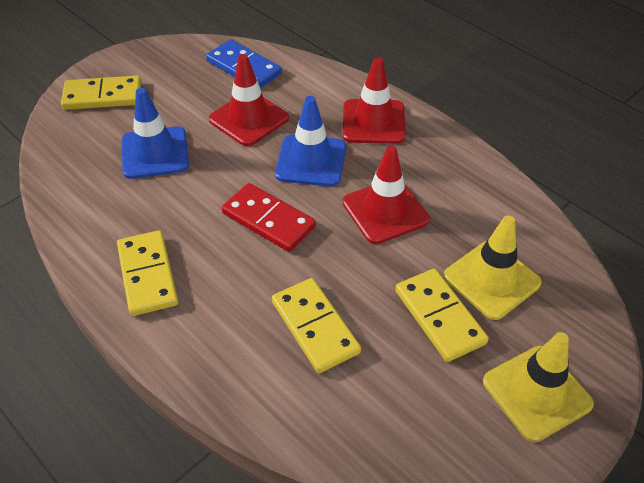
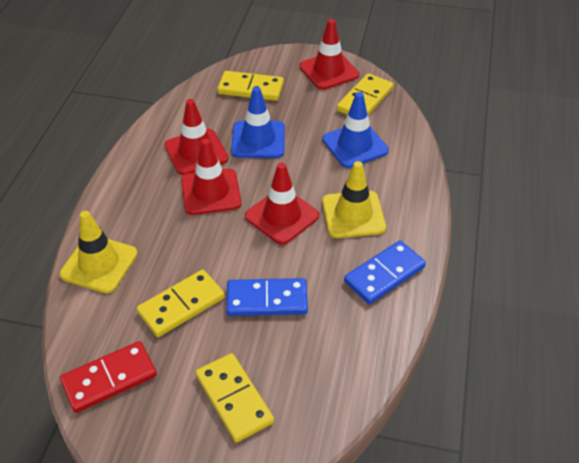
blue domino: [206,39,282,88] = 1 -> [226,278,308,316] [344,240,426,304] = 2
red traffic cone: [209,54,289,146] [343,57,406,144] [343,146,430,244] = 3 -> [165,99,228,175] [181,139,241,215] [245,163,319,245] [299,19,359,90] = 4

